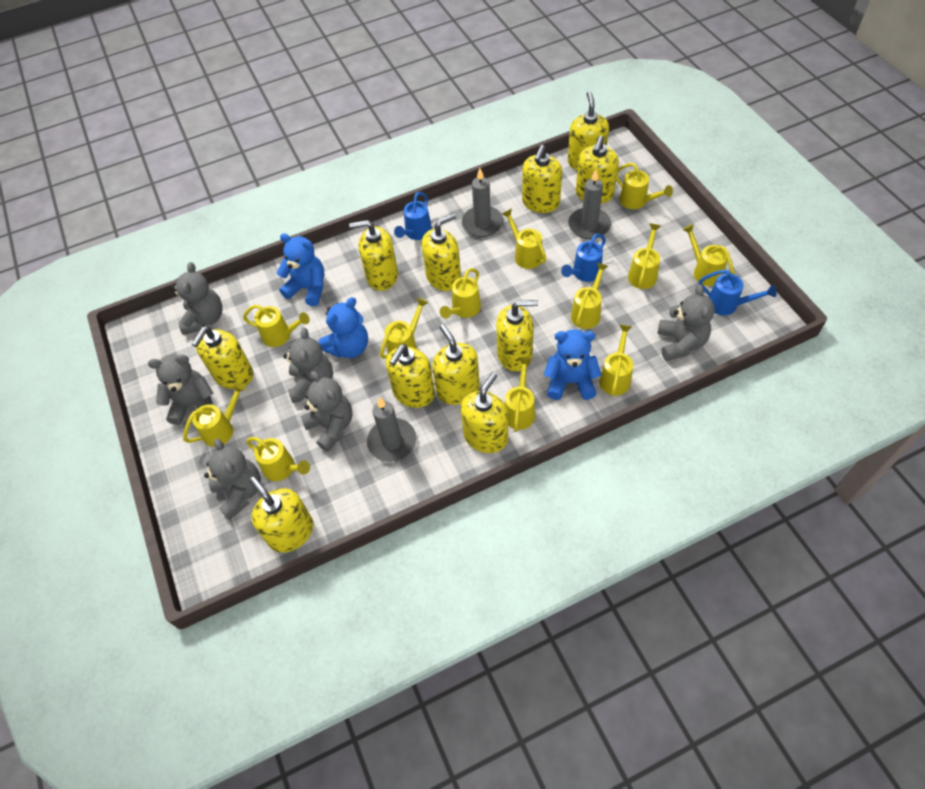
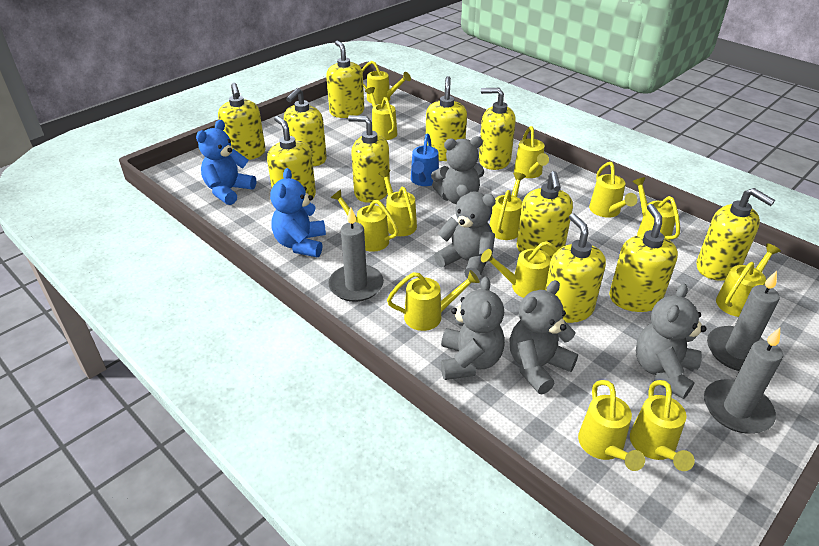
blue teddy bear: [277,233,324,306] [318,297,368,358] [544,329,602,400] = 3 -> [196,120,256,205] [270,168,326,257] = 2
blue watering can: [394,192,432,240] [561,233,606,282] [699,270,777,315] = 3 -> [411,133,439,186] = 1
grey teddy bear: [148,354,213,425] [171,262,222,335] [204,439,261,520] [283,328,333,403] [301,371,353,452] [658,284,715,361] = 6 -> [431,136,484,204] [434,184,496,279] [441,276,505,380] [510,280,578,394] [636,284,707,399] = 5
yellow watering can: [183,382,246,447] [243,304,310,347] [246,437,310,481] [380,297,429,359] [440,268,481,319] [502,208,546,269] [505,357,535,432] [571,263,608,329] [599,325,633,396] [616,163,673,209] [628,224,661,289] [682,224,735,286] = 12 -> [331,189,399,252] [362,61,411,104] [365,87,397,140] [378,169,417,236] [387,270,480,331] [481,241,558,298] [490,172,526,240] [514,126,549,178] [578,380,645,471] [589,162,637,218] [630,380,695,471] [632,177,680,241] [716,244,781,317] = 13

